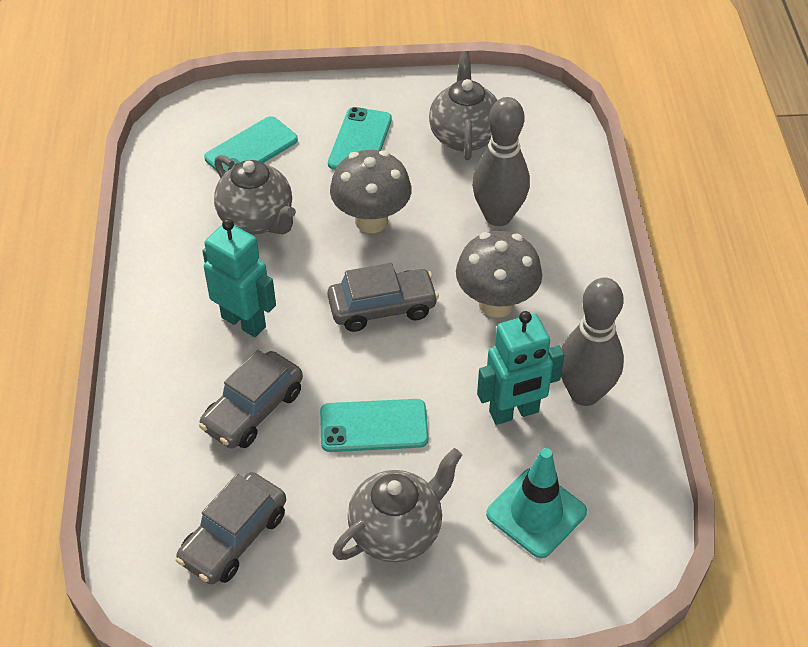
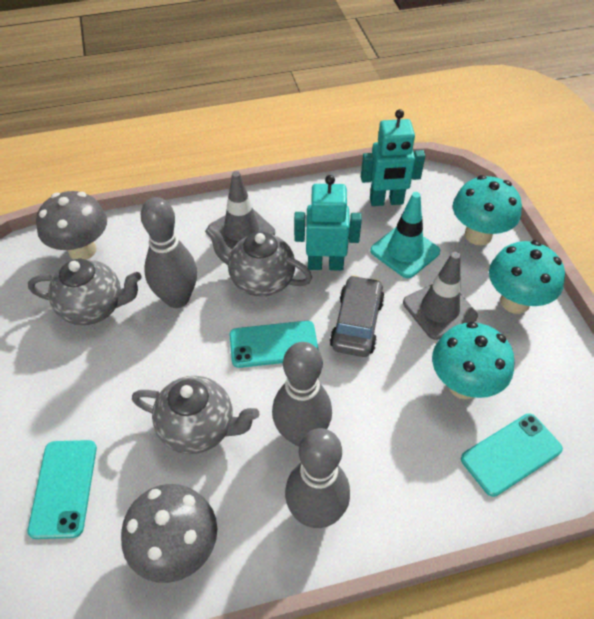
grey bowling pin: [472,97,530,226] [561,277,624,406] = 2 -> [141,197,197,308] [272,342,332,446] [285,428,350,528] = 3
grey car: [175,472,286,584] [199,350,303,448] [327,263,439,332] = 3 -> [330,275,385,357] = 1
grey traffic cone: none = 0 -> [208,171,275,249] [403,252,478,340] = 2
turquoise mushroom: none = 0 -> [432,322,514,399] [453,175,522,245] [489,241,565,314] = 3

